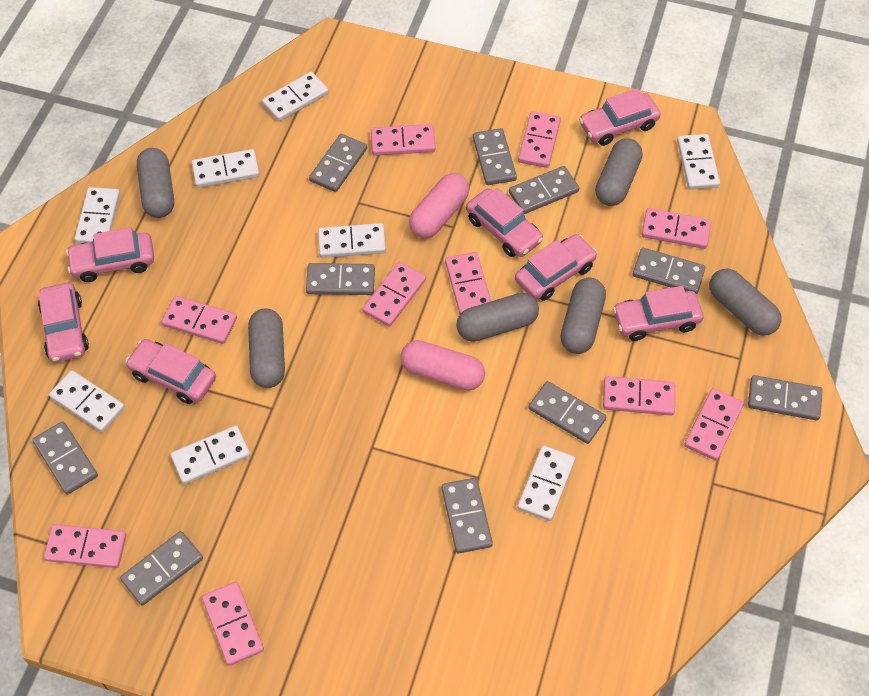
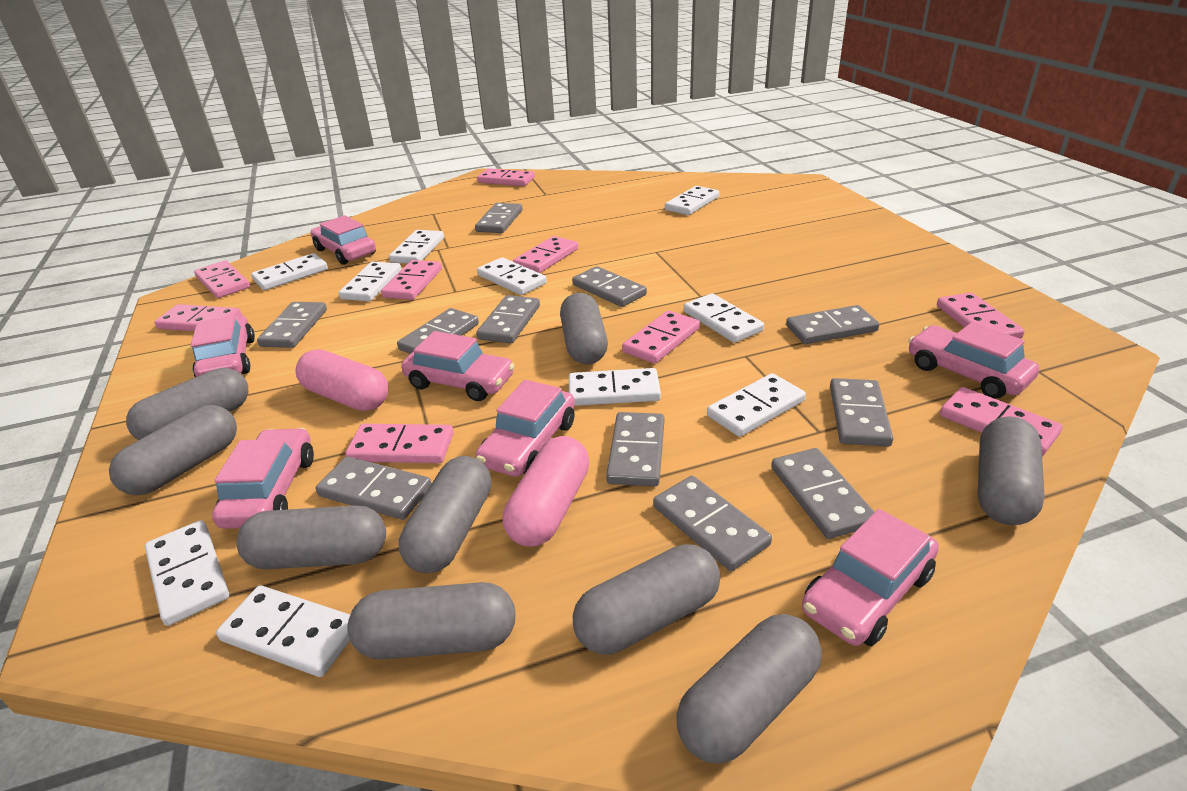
grey capsule: [137,148,174,218] [248,308,285,388] [457,293,539,342] [560,278,606,354] [595,138,643,206] [709,269,782,336] = 6 -> [109,405,237,495] [126,368,248,440] [237,505,386,569] [348,582,516,659] [399,456,491,573] [560,293,608,364] [573,544,720,655] [676,614,822,764] [978,416,1045,525] = 9
grey domino: [32,421,98,495] [120,531,203,606] [306,263,375,295] [309,134,367,192] [442,478,493,553] [473,128,517,185] [509,166,579,214] [529,381,606,444] [633,248,706,294] [748,375,823,420] = 10 -> [257,302,327,348] [316,457,432,520] [397,308,479,354] [475,203,522,233] [476,295,540,343] [572,266,647,307] [606,412,664,486] [653,476,772,571] [771,448,874,539] [786,305,879,344] [830,378,893,447] = 11
pink domino: [44,524,127,568] [161,296,237,344] [202,582,264,666] [362,262,426,327] [371,124,436,156] [445,252,491,314] [518,111,561,168] [603,376,675,416] [641,208,711,249] [684,388,744,461] = 10 -> [155,304,242,331] [194,260,250,298] [345,424,454,463] [381,260,442,300] [477,168,535,186] [513,236,578,273] [622,310,700,364] [937,292,1025,339] [940,387,1063,456] = 9
white domino: [49,370,125,432] [74,187,120,244] [170,425,250,485] [192,149,259,188] [262,72,329,121] [318,223,386,258] [517,445,575,521] [677,134,720,190] = 8 -> [145,520,229,626] [216,585,350,677] [251,253,328,290] [339,262,402,302] [389,230,444,264] [477,257,547,295] [569,368,661,406] [665,186,720,215] [684,293,764,343] [707,373,806,437] = 10

